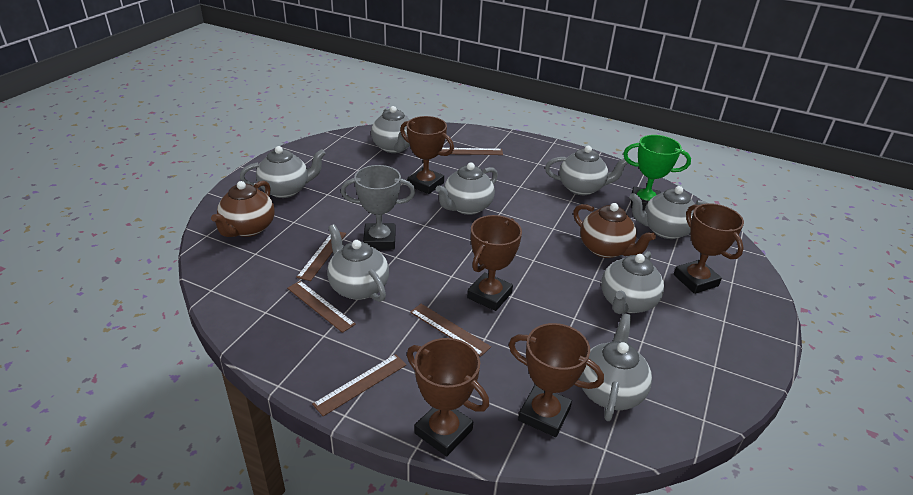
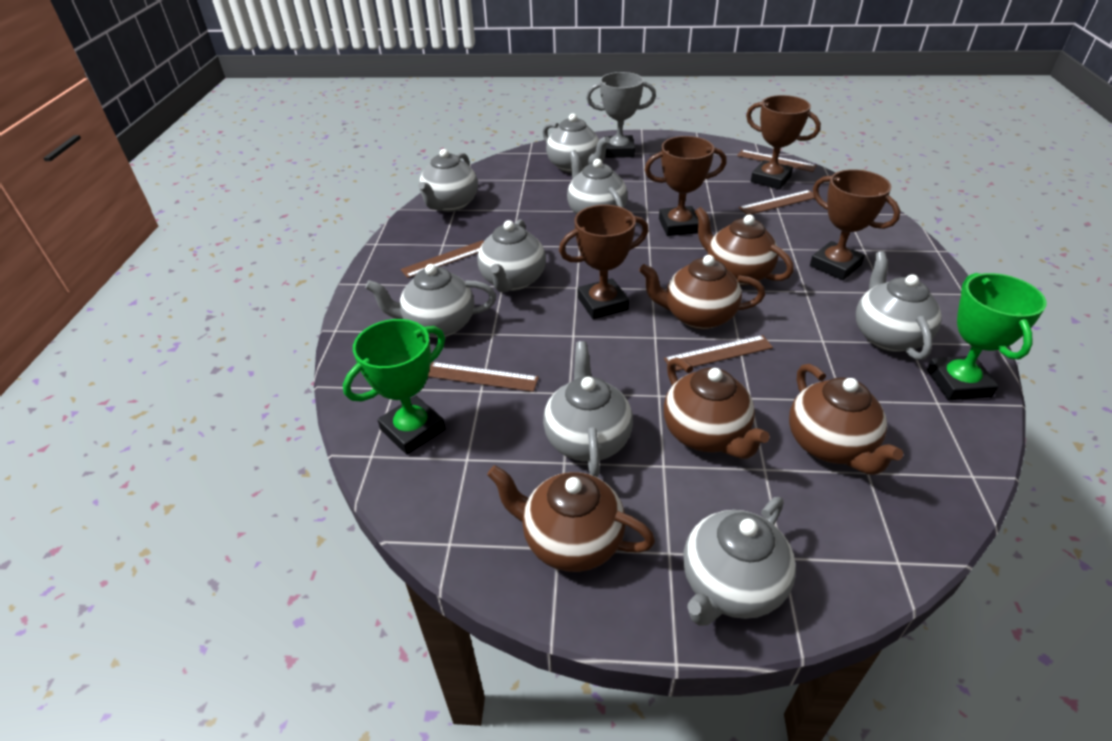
brown teapot: [211,181,275,237] [573,203,656,258] = 2 -> [487,465,655,572] [639,255,765,329] [664,357,770,459] [694,207,794,286] [789,364,903,475] = 5
brown trophy: [400,116,454,194] [407,338,489,456] [467,215,522,311] [509,323,604,437] [674,203,744,294] = 5 -> [559,205,648,319] [645,136,727,236] [746,95,821,189] [810,169,900,280] = 4
green trophy: [623,135,691,210] = 1 -> [343,319,445,455] [927,273,1047,400] = 2

